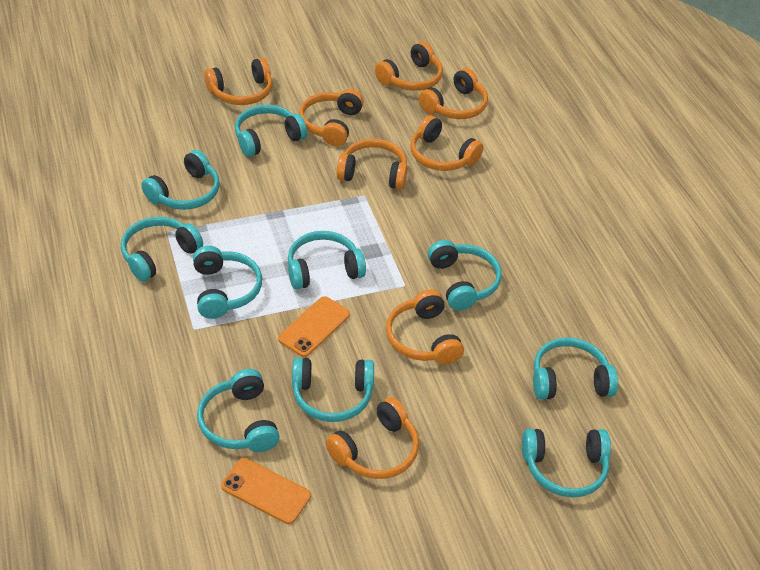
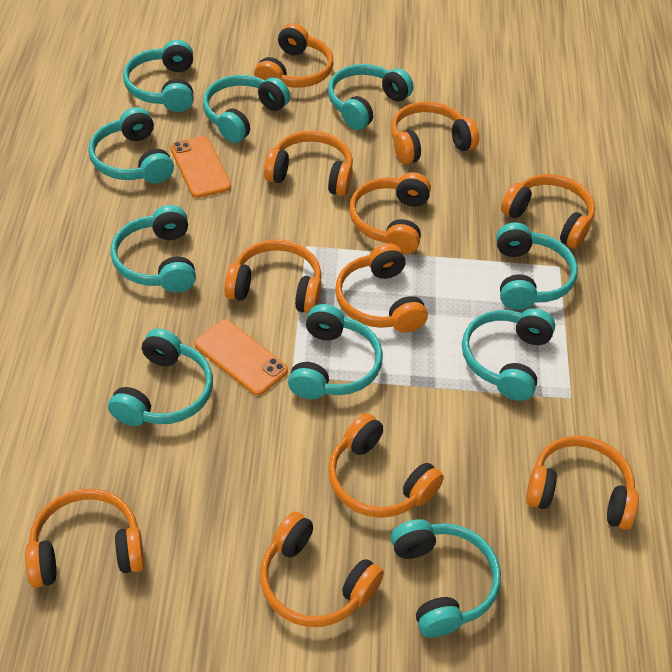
orange headphones: [204,58,272,105] [299,89,364,146] [325,397,419,479] [337,139,408,190] [375,42,443,91] [386,289,464,365] [411,115,483,171] [419,68,488,119] = 8 -> [25,489,145,588] [224,239,322,313] [254,23,333,88] [260,512,384,627] [264,131,353,196] [328,413,444,518] [335,243,428,333] [349,172,431,254] [391,101,479,164] [501,174,595,249] [526,436,639,530] = 11

